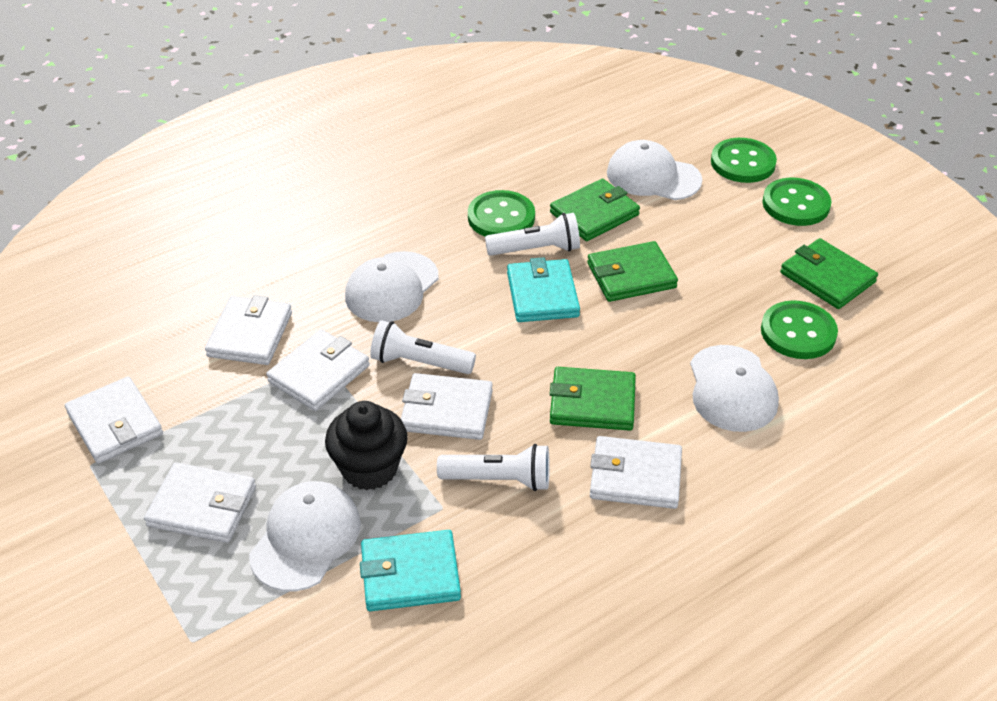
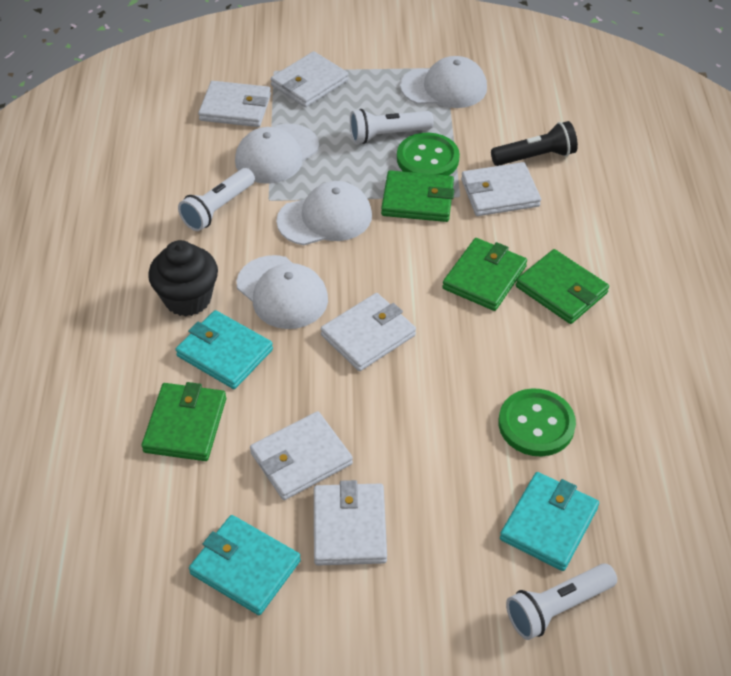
black flashlight: none = 0 -> [491,121,578,166] = 1
green button: [468,190,535,237] [711,138,777,183] [761,300,838,359] [762,178,831,226] = 4 -> [397,133,460,176] [499,388,576,456] = 2
turquoise wallet: [360,530,461,611] [507,257,580,322] = 2 -> [175,310,273,389] [189,515,301,615] [500,472,599,571] = 3

